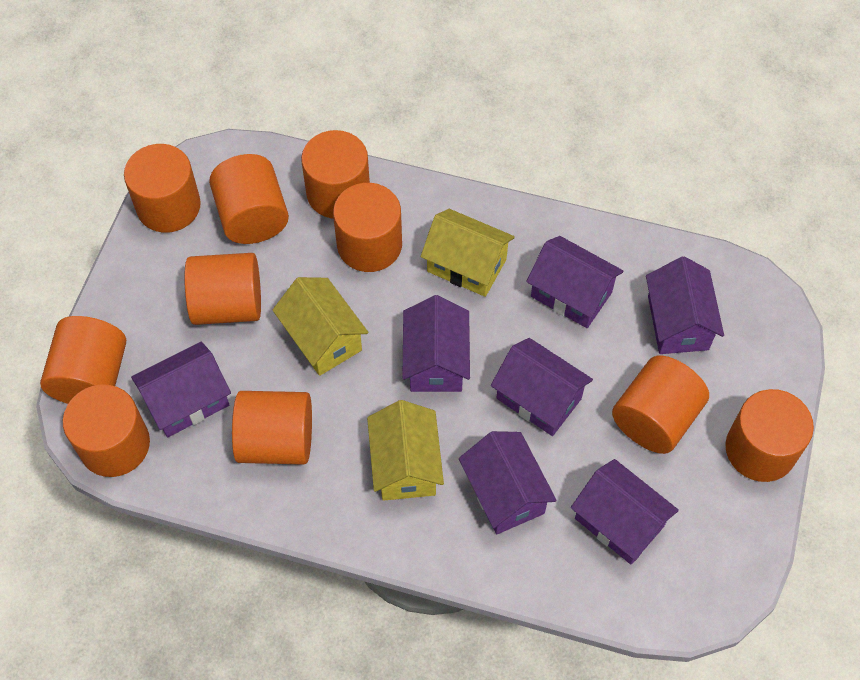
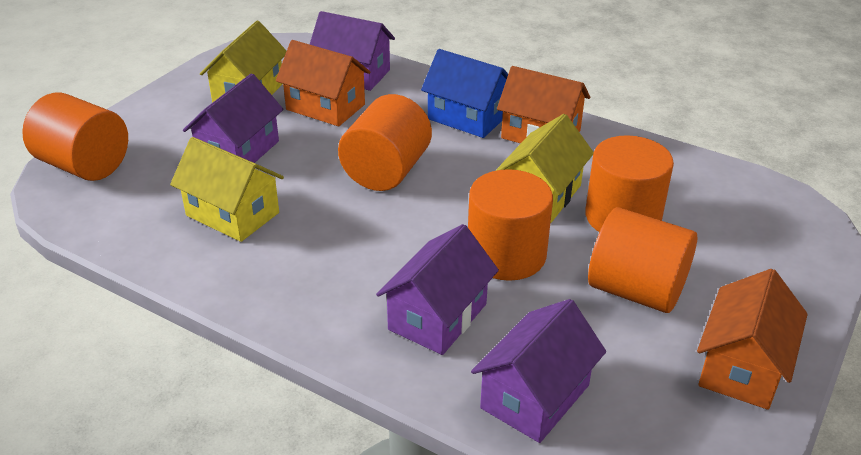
blue house: none = 0 -> [421,49,508,138] = 1
orange cylinder: [40,316,126,404] [63,384,150,477] [124,144,201,233] [184,253,261,325] [209,154,289,244] [232,391,312,465] [301,130,370,218] [333,183,402,272] [612,356,709,454] [725,389,814,482] = 10 -> [22,93,128,181] [338,94,432,191] [468,169,553,281] [585,135,674,232] [588,207,697,313] = 5
orange house: none = 0 -> [276,40,370,126] [497,66,590,144] [697,269,808,410] = 3
purple house: [131,342,231,437] [402,295,470,392] [459,431,557,535] [491,338,593,436] [526,236,624,328] [571,459,679,564] [646,256,724,354] = 7 -> [183,73,283,163] [310,11,395,91] [376,224,499,355] [471,299,606,443] = 4

